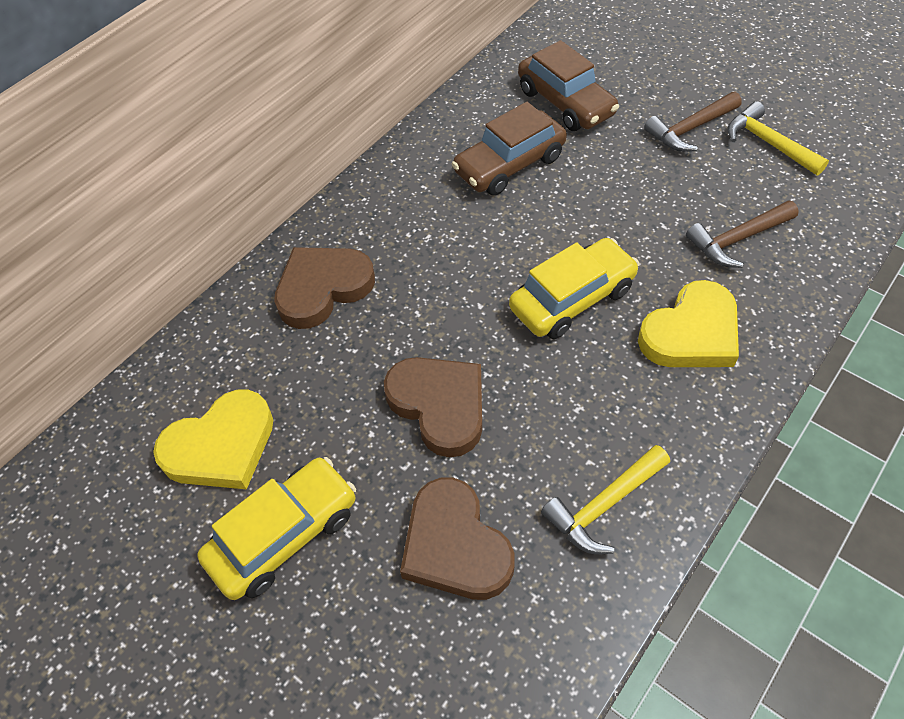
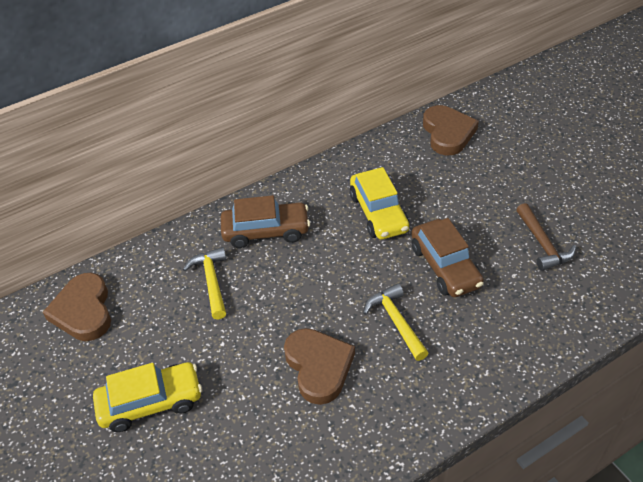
brown hammer: [644,92,742,152] [686,200,799,268] = 2 -> [516,203,576,271] = 1
yellow heart: [153,390,273,490] [638,280,739,367] = 2 -> none = 0

